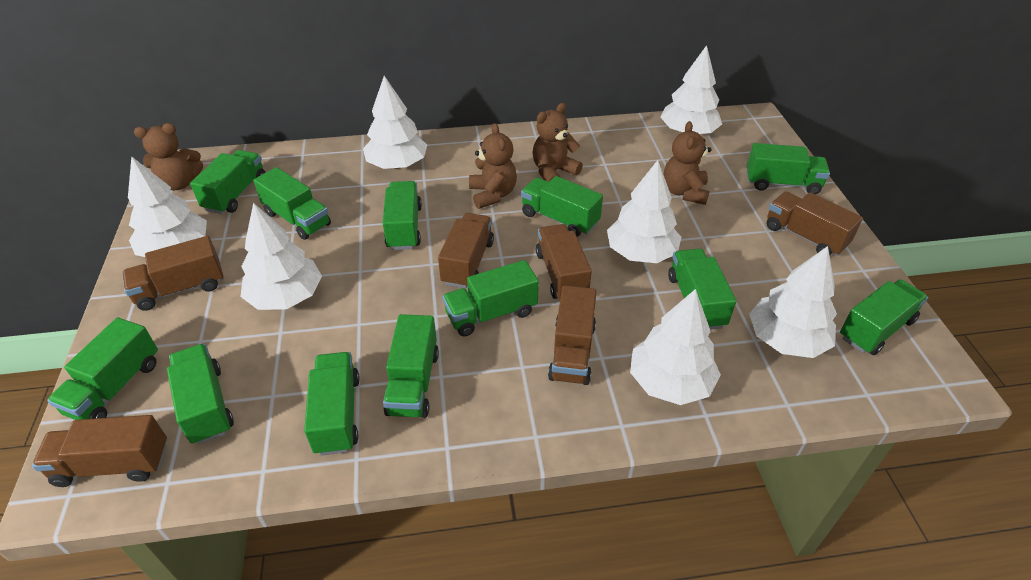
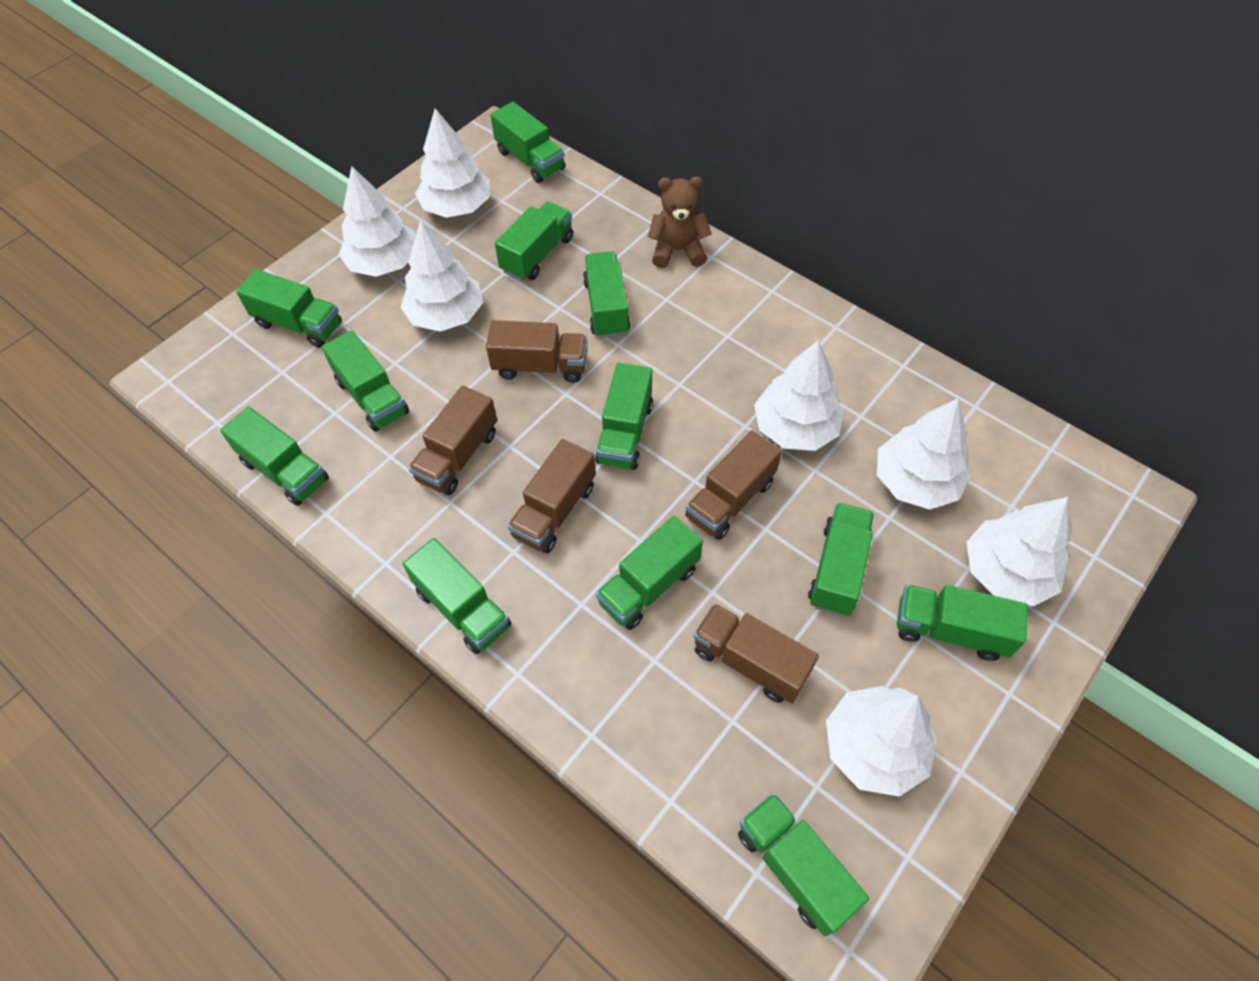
brown teddy bear: [134,123,203,190] [469,123,517,209] [532,103,583,182] [664,121,711,205] = 4 -> [648,176,712,268] = 1
brown truck: [32,415,167,487] [122,236,224,311] [438,213,494,288] [536,224,592,299] [548,285,597,385] [766,192,863,256] = 6 -> [408,386,497,495] [486,320,587,383] [508,439,596,553] [685,430,782,540] [693,603,819,703] = 5

